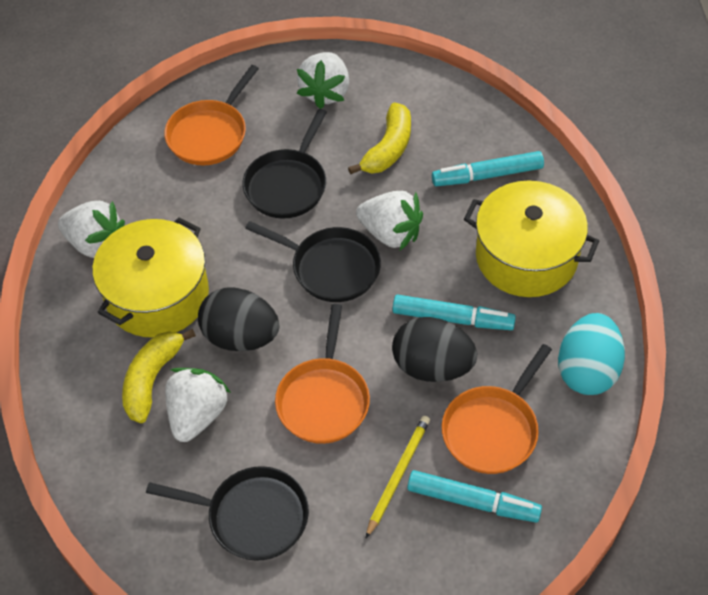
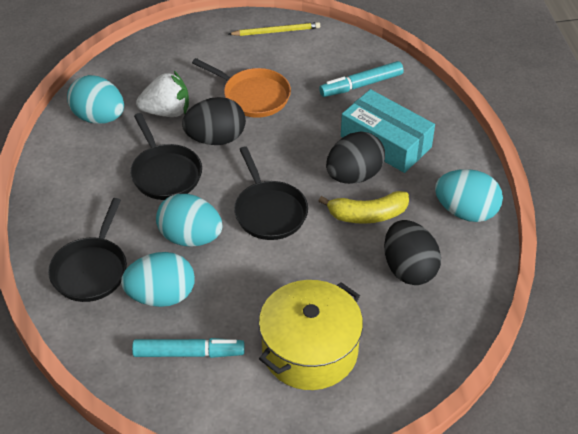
black egg: [198,287,279,351] [392,317,477,382] = 2 -> [182,97,246,145] [326,132,385,184] [384,220,441,285] = 3
orange pan: [164,65,259,166] [275,304,370,444] [442,344,552,474] = 3 -> [192,58,291,118] = 1
turquoise box: none = 0 -> [341,89,435,173] = 1
turquoise egg: [558,313,625,395] = 1 -> [67,75,124,124] [121,252,195,307] [156,194,222,247] [435,169,503,222] = 4
turquoise marker: [392,295,516,330] [407,470,542,523] [432,151,544,186] = 3 -> [132,338,245,358] [319,61,404,97] = 2
white strawberry: [58,201,125,258] [165,368,231,442] [297,52,349,109] [356,191,423,250] = 4 -> [136,71,189,117] = 1
yellow banana: [122,329,196,423] [348,102,411,174] = 2 -> [319,191,409,224] = 1
yellow pot: [92,217,209,338] [464,181,599,297] = 2 -> [259,280,363,390] = 1

